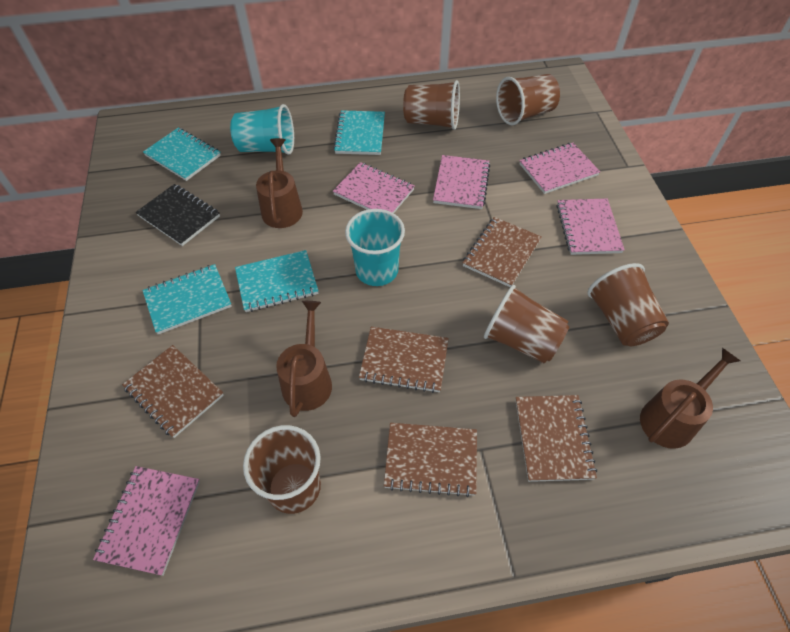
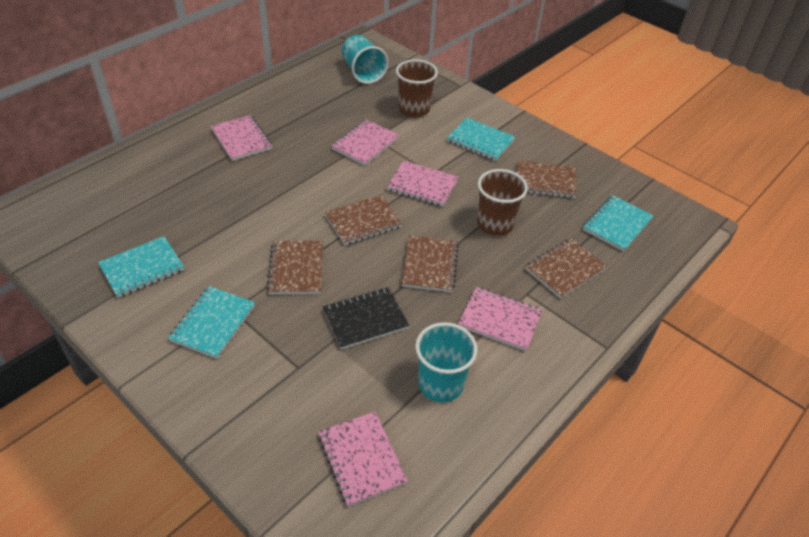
brown cup: [243,425,321,514] [403,80,460,130] [484,285,570,363] [496,74,560,125] [587,263,669,346] = 5 -> [396,59,438,117] [477,169,528,236] = 2
brown watering can: [256,138,303,228] [276,301,332,417] [640,348,740,449] = 3 -> none = 0

